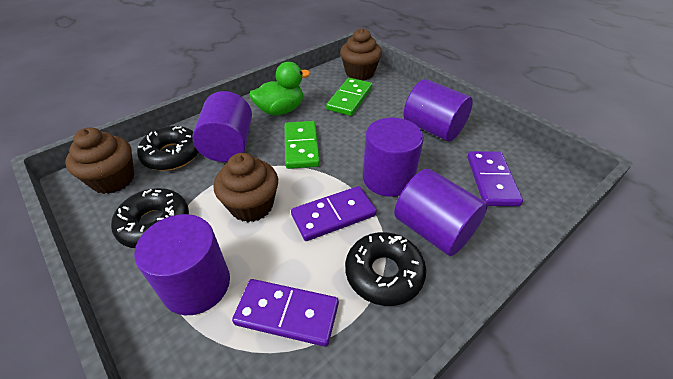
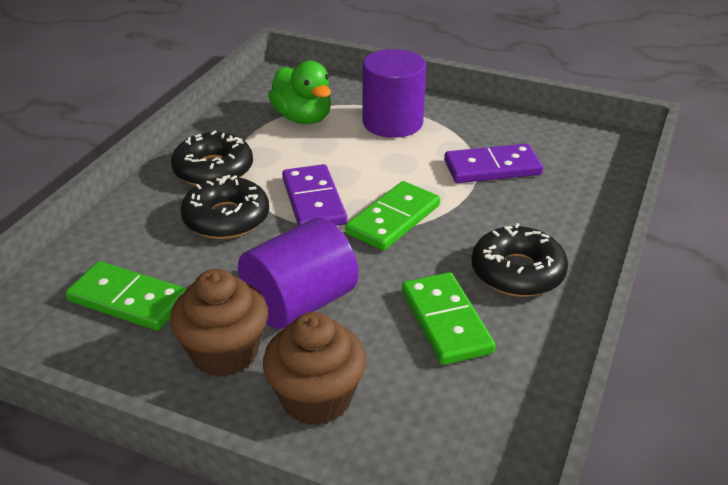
brown cupcake: [65,127,135,194] [214,153,278,222] [340,28,382,81] = 3 -> [170,269,268,377] [263,312,366,425] = 2
green domino: [285,121,320,169] [326,78,372,116] = 2 -> [66,261,187,331] [345,181,440,251] [402,272,496,365] = 3
purple cylinder: [134,214,230,315] [192,91,252,162] [363,118,424,197] [394,169,488,256] [404,79,473,142] = 5 -> [238,218,359,329] [363,49,426,138] = 2
purple domino: [232,279,339,347] [291,186,377,241] [467,151,523,206] = 3 -> [282,164,347,226] [444,144,543,183] = 2

